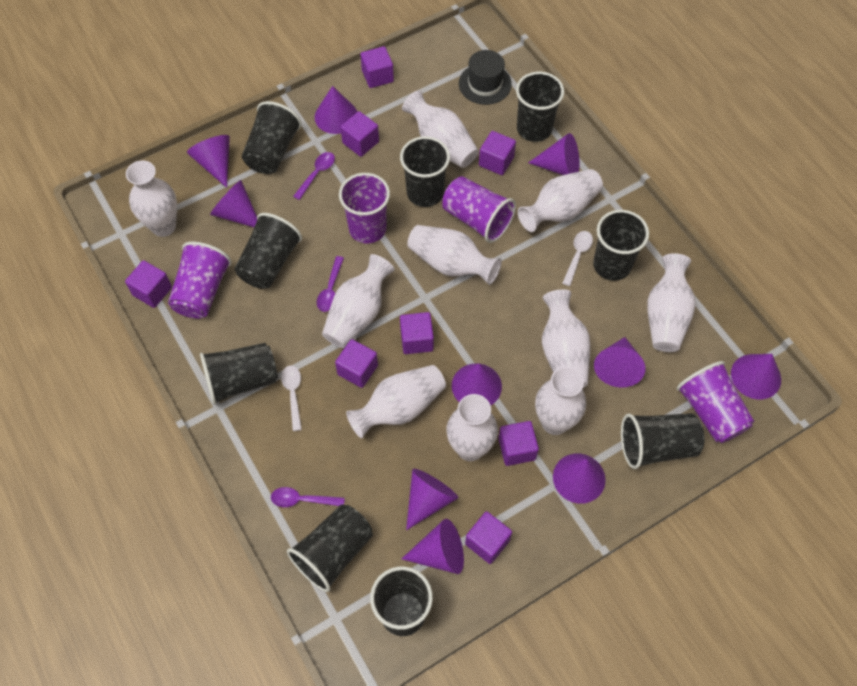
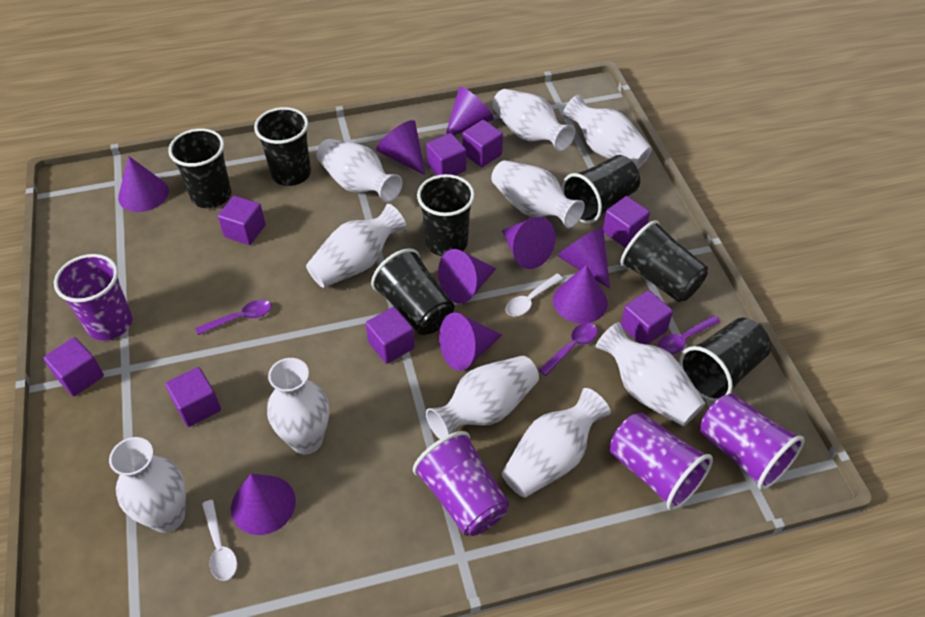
black cup: [200,343,278,405] [234,213,302,289] [242,101,302,174] [287,504,373,592] [370,566,433,636] [400,136,450,207] [516,72,564,142] [593,210,649,281] [621,413,704,469] = 9 -> [168,128,231,208] [254,107,311,186] [371,249,454,335] [417,174,475,256] [562,155,640,224] [620,220,708,302] [679,318,771,402] = 7
black hat: [459,50,512,105] = 1 -> none = 0
purple cone: [187,135,230,188] [210,180,257,227] [315,86,357,134] [402,519,464,574] [406,469,458,530] [452,363,502,405] [528,133,580,175] [553,453,606,504] [594,337,646,388] [731,354,781,399] = 10 -> [118,156,169,212] [231,473,296,535] [376,120,425,175] [438,249,496,304] [439,313,502,371] [445,87,494,135] [502,217,555,269] [553,265,608,324] [557,227,610,289] = 9

